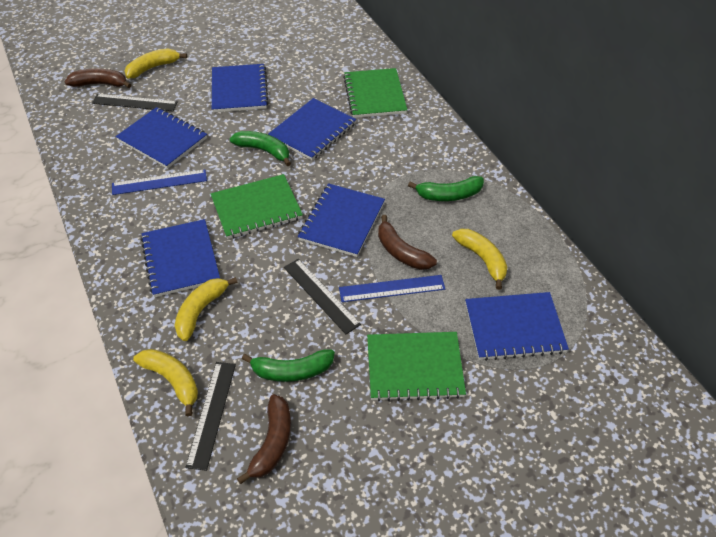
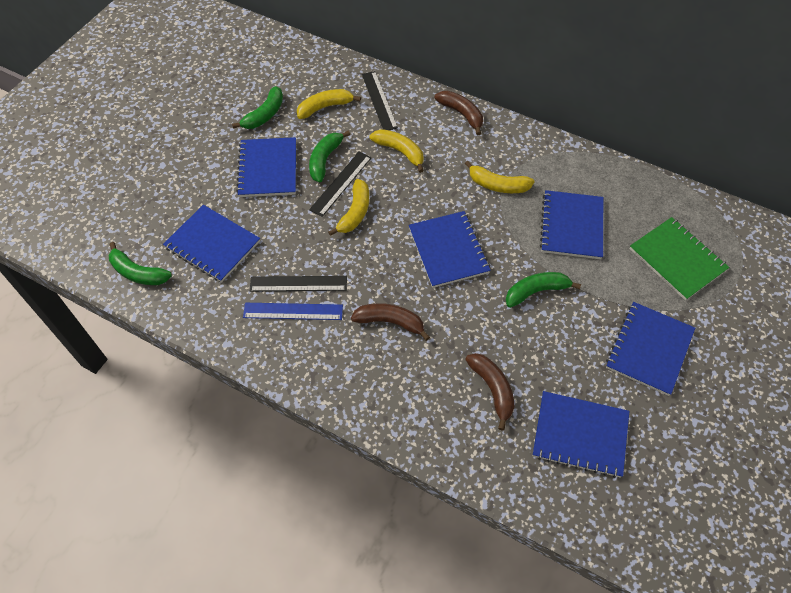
blue ruler: [112,169,207,195] [339,275,445,302] = 2 -> [243,303,343,320] = 1
green banana: [230,131,291,166] [242,349,335,382] [408,176,484,201] = 3 -> [109,242,172,285] [232,86,283,129] [309,131,350,182] [506,272,581,308] = 4
green notebook: [211,174,303,239] [343,68,407,118] [367,332,466,402] = 3 -> [629,217,729,301] = 1

